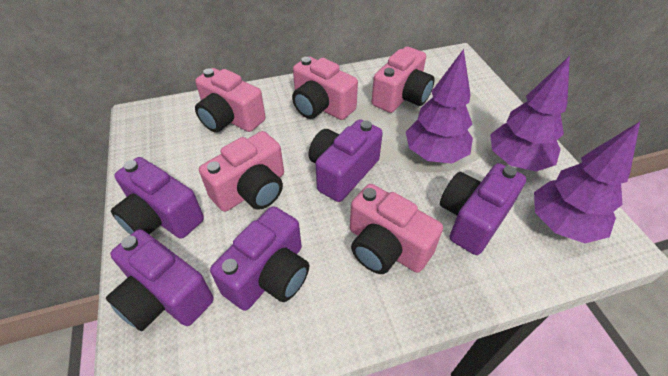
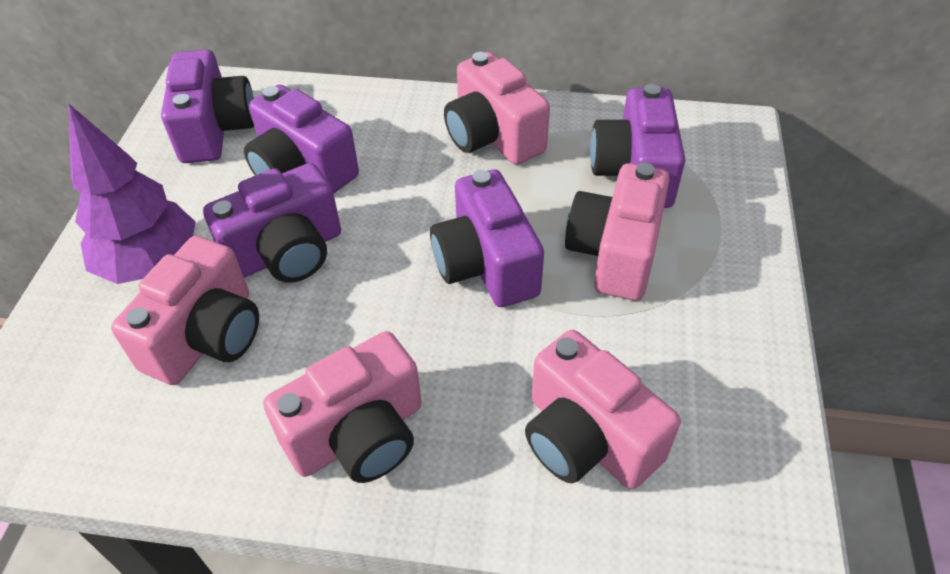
purple tree: [406,49,473,164] [490,56,570,171] [534,122,640,243] = 3 -> [68,103,196,284] = 1

